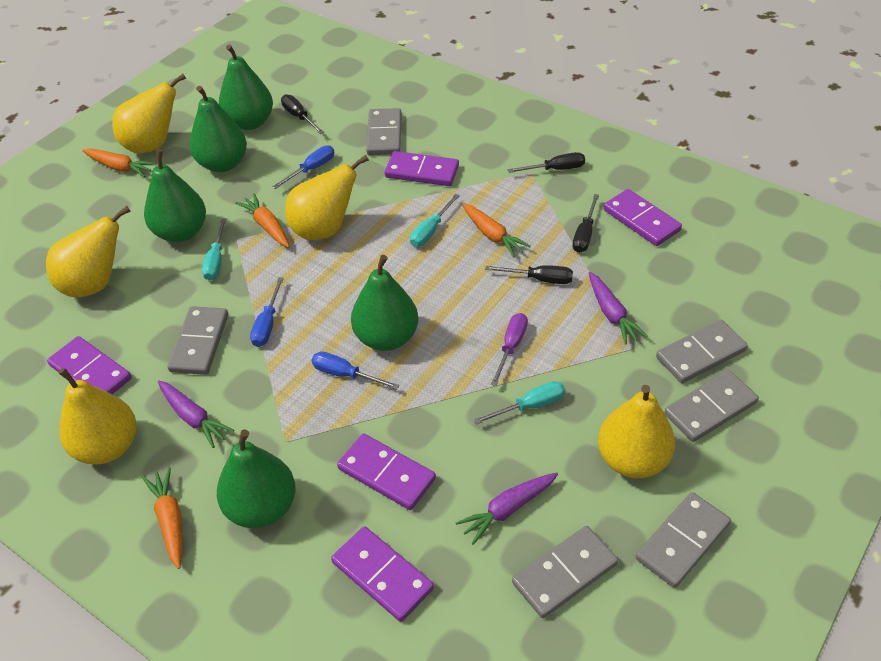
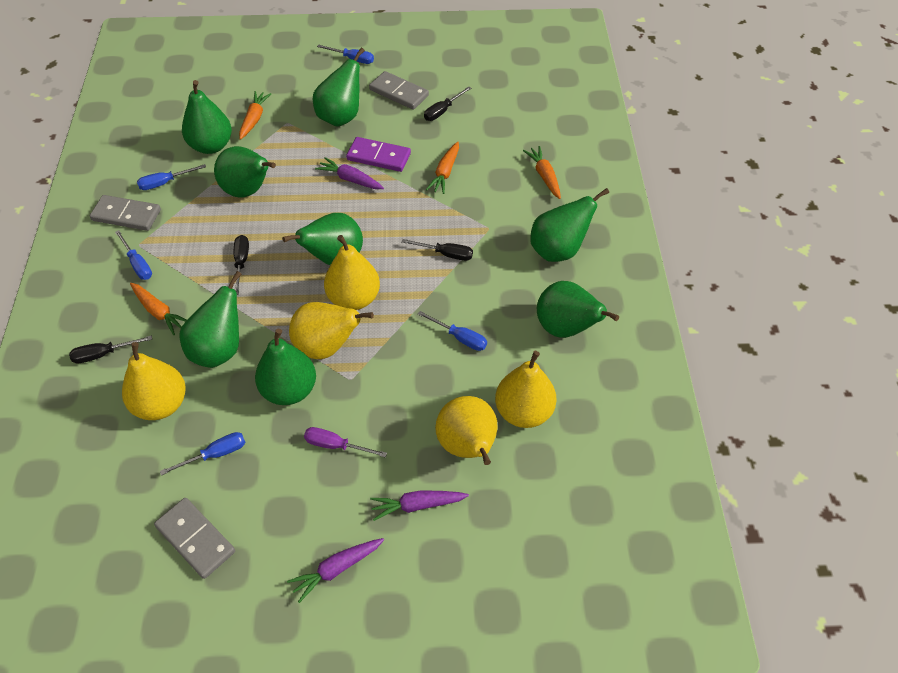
blue screwdriver: [250,277,284,347] [272,145,334,189] [312,352,400,390] = 3 -> [115,230,152,280] [137,164,206,190] [160,432,246,476] [317,45,374,64] [418,311,487,351] = 5
green pear: [144,149,206,242] [190,86,247,172] [217,430,296,528] [219,44,273,130] [351,255,418,351] = 5 -> [180,271,242,368] [182,80,232,154] [214,146,276,198] [255,329,316,405] [282,213,363,265] [313,48,365,127] [530,188,609,262] [537,281,619,338] = 8
grey domino: [167,306,228,375] [366,108,402,155] [512,526,618,618] [636,492,731,588] [656,320,748,383] [664,370,759,442] = 6 -> [90,195,161,231] [154,498,235,579] [369,71,429,110] = 3
purple domino: [47,336,132,394] [331,526,434,622] [337,434,436,510] [384,151,459,186] [603,189,682,246] = 5 -> [346,137,411,172] = 1
turquoise screwdriver: [202,218,226,280] [410,194,460,247] [474,381,565,424] = 3 -> none = 0

